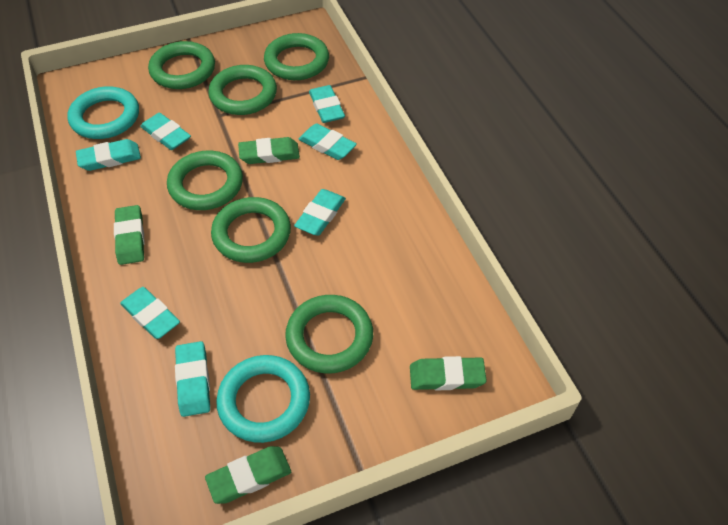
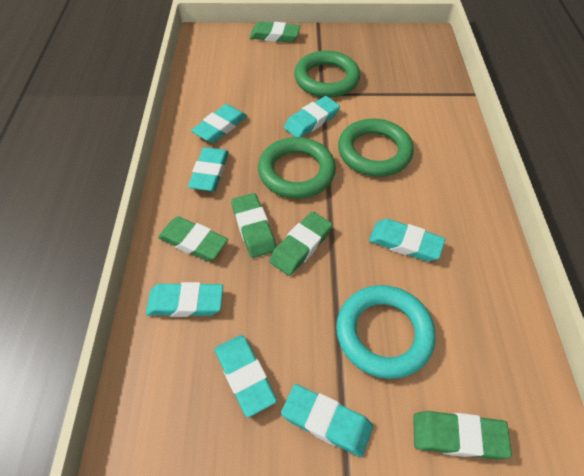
green eraser: [114,205,145,265] [205,446,291,504] [238,137,300,164] [410,356,487,390] = 4 -> [158,216,228,261] [231,193,276,258] [250,21,300,43] [269,212,333,276] [413,411,512,459] = 5
green ring: [148,41,215,89] [167,151,243,210] [208,65,277,115] [211,197,291,263] [264,33,329,80] [285,295,373,373] = 6 -> [258,137,336,199] [294,51,360,98] [338,119,414,177] = 3
turquoise ring: [67,86,139,139] [216,355,310,443] = 2 -> [336,285,436,379] = 1

